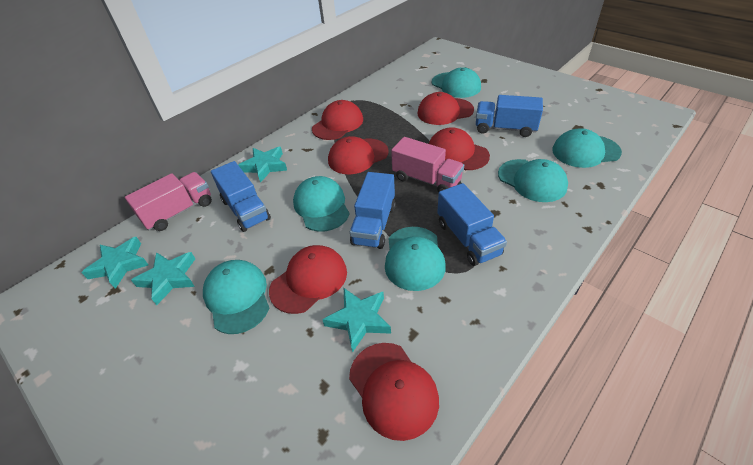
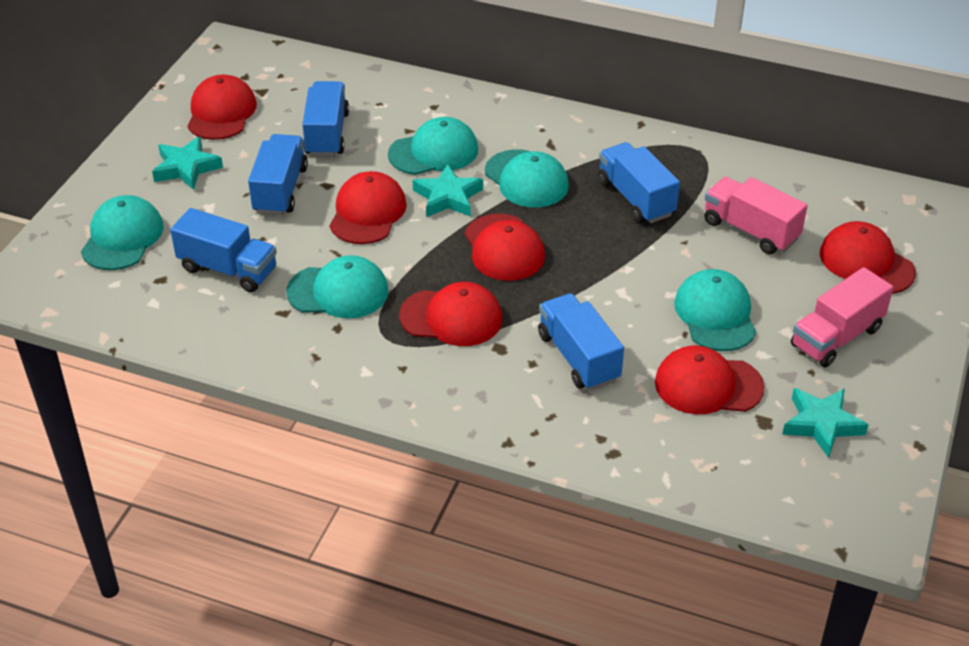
blue truck: [211,161,271,232] [350,172,396,249] [437,183,507,266] [476,95,543,137] = 4 -> [170,208,277,292] [248,134,308,215] [302,81,349,156] [538,293,624,390] [598,142,680,223] = 5
turquoise cap: [203,260,269,334] [293,176,349,232] [385,227,446,291] [432,67,481,98] [498,159,568,202] [552,128,622,168] = 6 -> [81,195,164,270] [286,255,389,319] [388,117,478,175] [485,149,569,208] [674,269,756,351] = 5
turquoise star: [81,237,148,289] [131,252,195,305] [238,147,287,183] [322,288,391,353] = 4 -> [152,136,223,190] [412,164,483,217] [782,388,869,458] = 3

